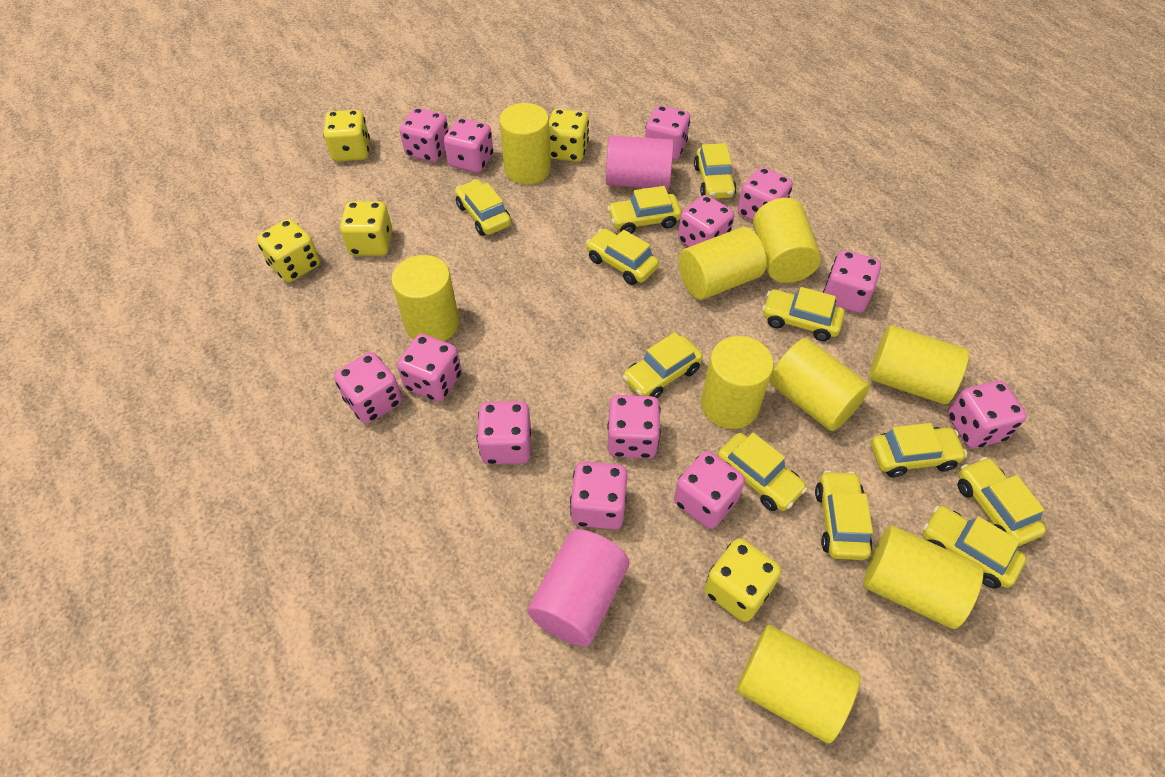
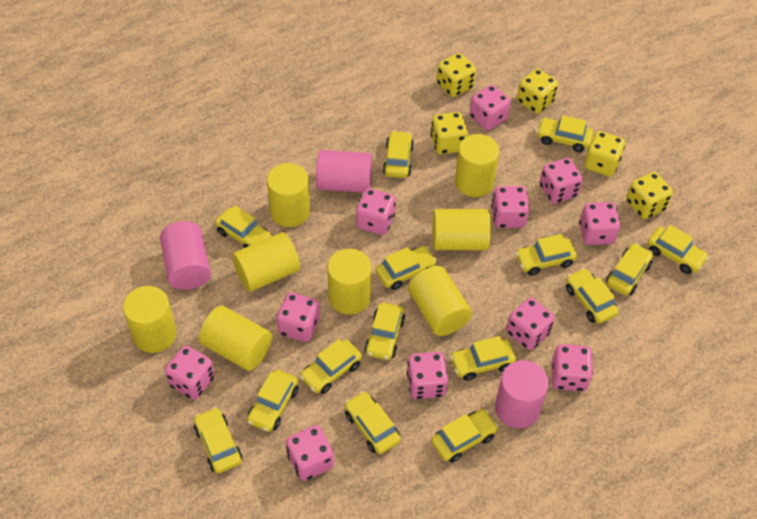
pink cylinder: [528,529,629,646] [606,135,674,190] = 2 -> [160,221,211,290] [316,150,372,193] [495,360,549,429] = 3
pink dice: [334,352,402,424] [397,334,462,402] [400,108,449,162] [444,118,493,173] [476,401,531,464] [570,461,628,530] [607,395,661,459] [645,105,690,160] [674,451,745,529] [678,195,734,247] [737,167,793,221] [823,250,881,313] [948,381,1027,448] = 13 -> [165,346,215,400] [277,292,320,342] [286,425,334,481] [356,188,396,235] [407,352,448,399] [470,85,511,131] [491,186,530,228] [506,298,555,350] [539,158,583,204] [552,344,593,391] [579,202,621,245] = 11
yellow car: [455,179,511,236] [586,228,659,285] [607,186,682,234] [623,332,703,398] [694,143,736,199] [717,433,807,511] [762,287,845,341] [815,470,873,560] [871,423,967,477] [923,506,1026,588] [958,457,1046,547] = 11 -> [194,407,242,473] [215,206,272,248] [247,370,298,432] [300,339,362,394] [345,391,401,454] [365,302,405,360] [375,246,437,290] [383,131,414,178] [431,409,498,463] [450,336,516,381] [515,234,577,276] [537,115,593,152] [566,268,619,324] [606,243,653,296] [647,225,709,274] = 15
yellow cylinder: [391,255,459,341] [499,103,551,184] [679,227,766,300] [701,336,774,429] [737,625,860,743] [753,198,821,283] [769,338,870,431] [864,526,983,629] [869,325,969,404] = 9 -> [123,286,177,353] [199,306,272,371] [232,232,300,292] [267,163,310,227] [327,249,371,315] [408,266,472,336] [432,209,491,250] [455,134,499,197] = 8

